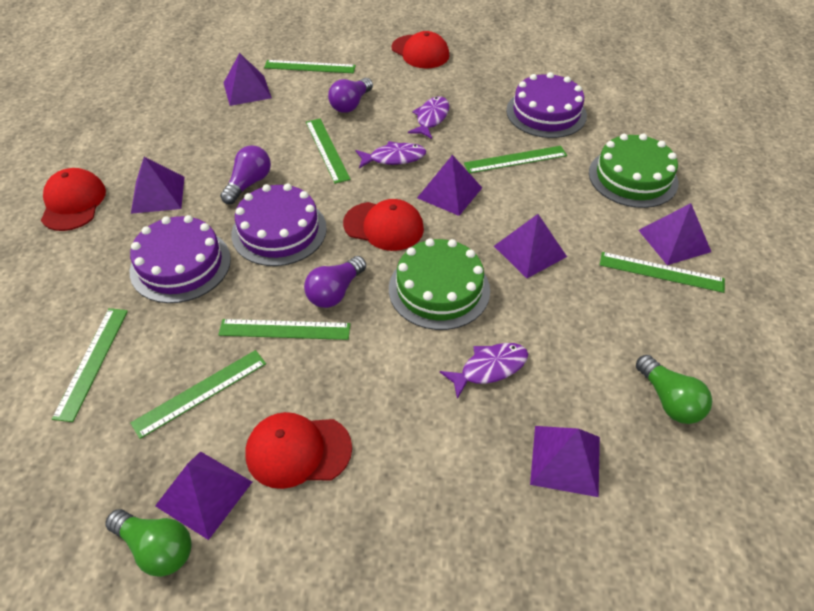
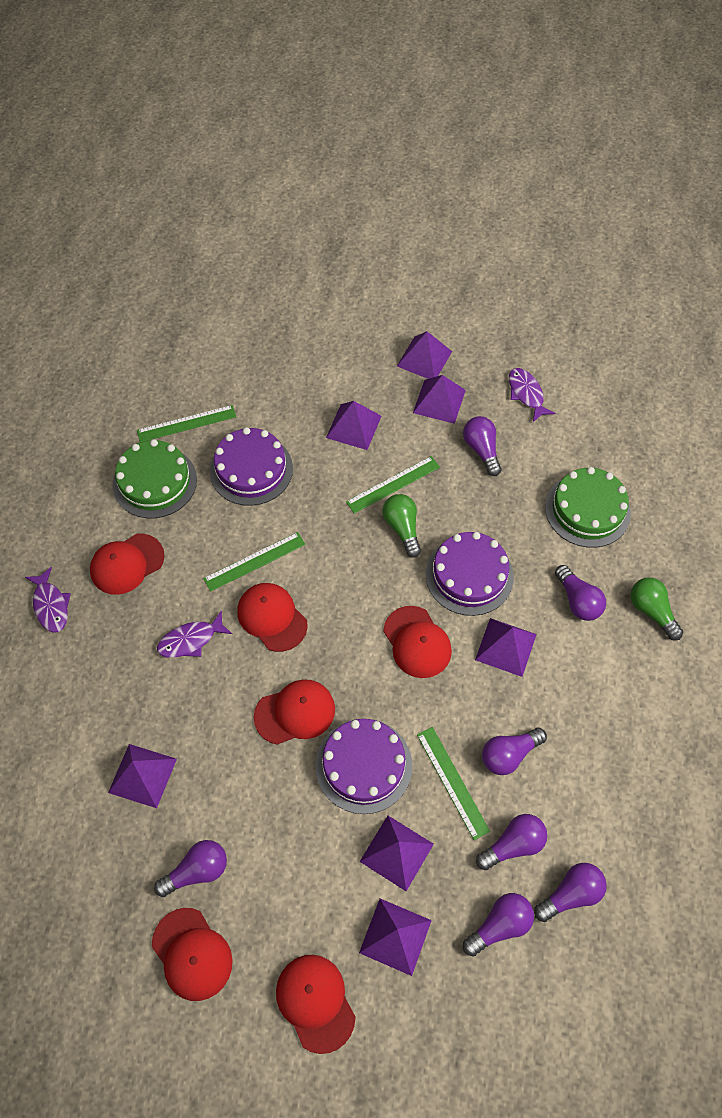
green ruler: [52,308,128,422] [130,350,266,439] [218,319,350,340] [264,60,356,73] [306,119,351,184] [464,146,567,173] [600,252,725,293] = 7 -> [137,405,236,442] [203,532,306,592] [346,456,440,514] [417,727,490,840] = 4
purple light bulb: [220,145,271,204] [304,256,366,308] [328,78,373,113] = 3 -> [154,840,227,897] [463,416,502,476] [463,893,534,956] [476,814,547,870] [482,728,547,775] [534,863,607,922] [555,565,606,621] = 7
red cap: [41,168,106,231] [245,412,352,489] [343,199,424,251] [391,31,449,68] = 4 -> [90,534,164,595] [152,908,233,1001] [237,583,308,652] [254,679,335,745] [276,955,356,1054] [383,606,452,678] = 6

